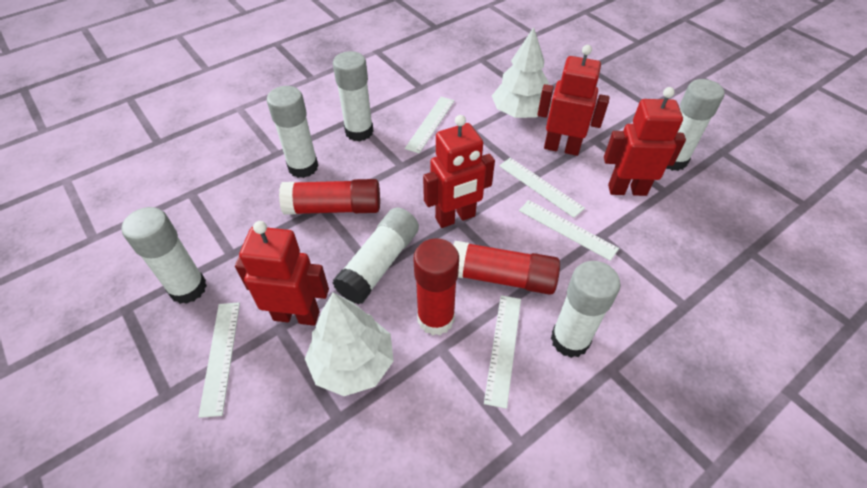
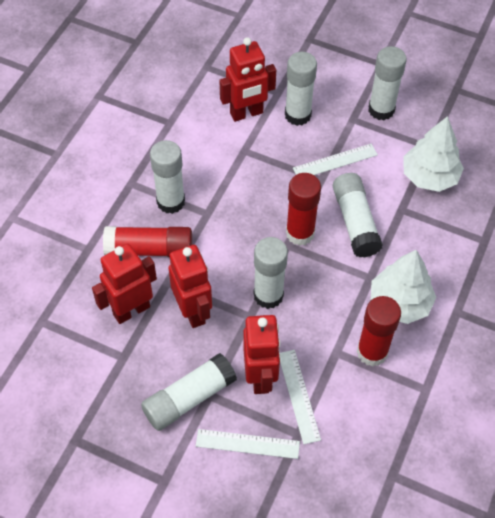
white ruler: [198,302,240,418] [405,97,455,153] [484,295,521,409] [499,158,585,218] [519,200,619,261] = 5 -> [196,429,300,459] [280,350,321,444] [293,144,378,175] = 3

